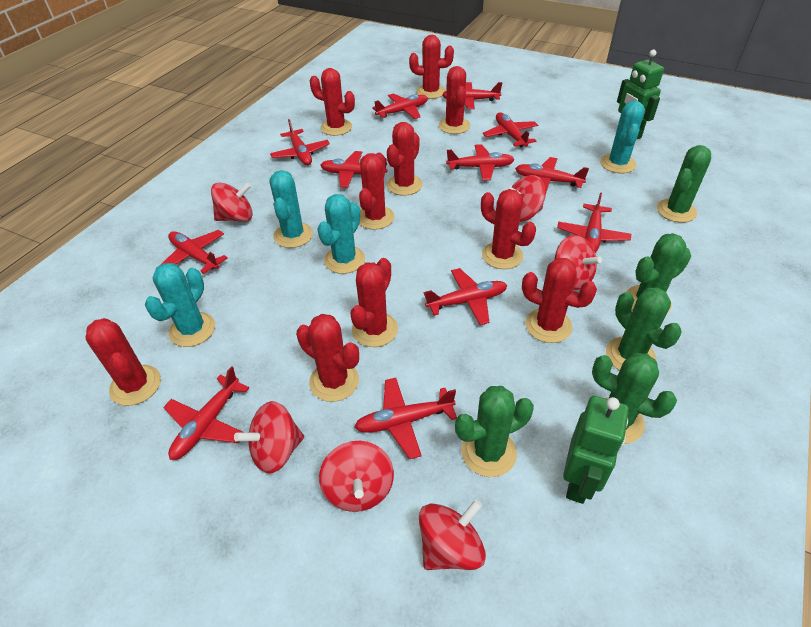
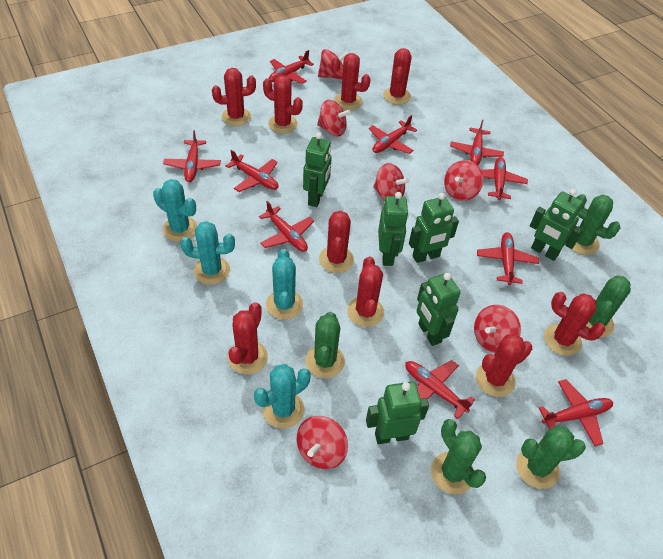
green robot: [563,396,629,504] [617,50,664,140] = 2 -> [303,133,332,207] [366,381,429,444] [378,192,409,266] [409,193,459,263] [417,273,461,346] [530,189,583,261] = 6
red cactus: [86,318,161,406] [296,314,359,402] [310,68,355,136] [350,258,398,347] [359,153,395,230] [387,122,423,196] [409,35,454,99] [438,66,470,134] [481,189,536,269] [522,258,597,343] = 10 -> [212,68,256,126] [228,302,268,374] [263,75,303,133] [319,211,354,273] [331,53,371,110] [347,257,384,327] [383,48,411,105] [476,334,532,397] [544,292,605,356] = 9
red plane: [161,230,228,274] [163,366,249,460] [270,119,330,165] [320,151,387,188] [355,378,457,459] [372,93,428,119] [424,268,507,325] [442,82,502,109] [446,144,515,180] [483,112,538,147] [515,157,589,192] [557,192,631,253] = 12 -> [163,130,221,182] [226,150,279,192] [259,200,314,252] [269,50,314,84] [369,115,417,154] [405,360,475,419] [450,119,504,165] [477,232,539,285] [481,157,528,200] [539,379,613,446] = 10

